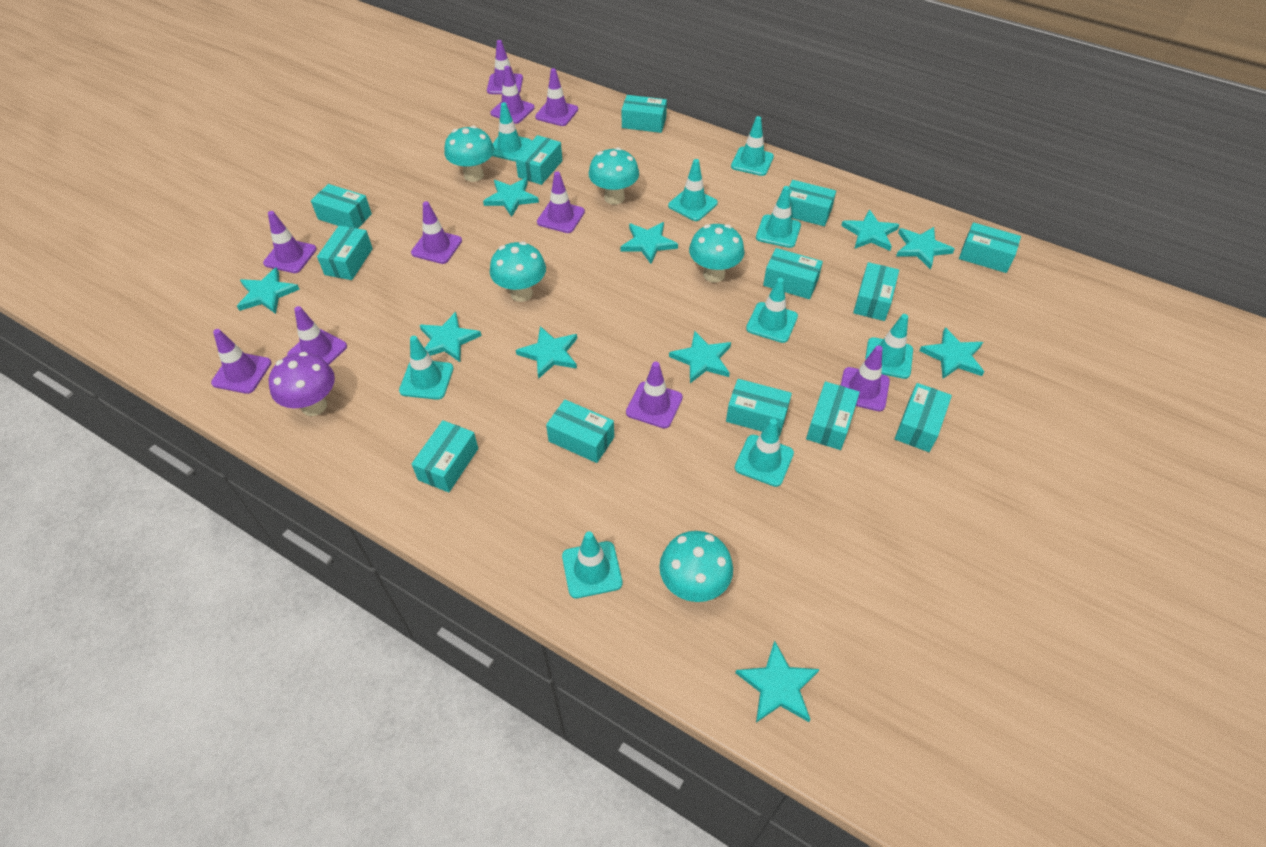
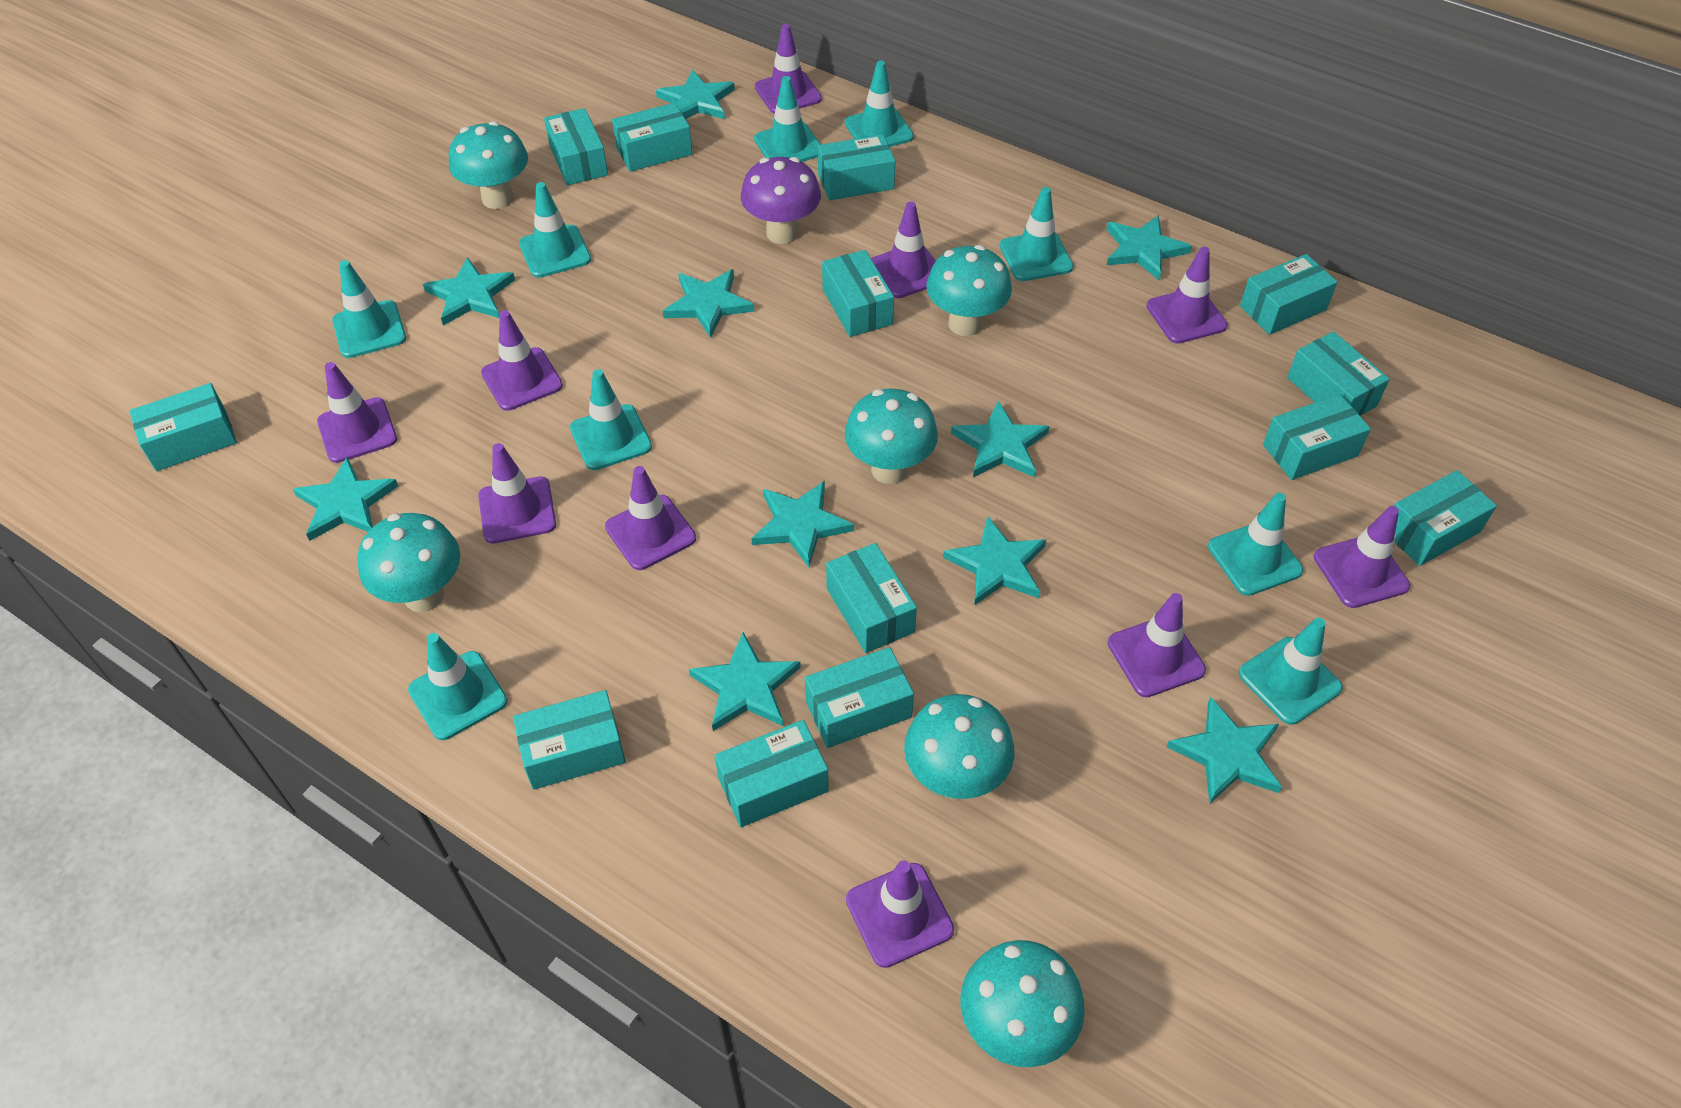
turquoise mushroom: [444,126,494,182] [490,241,546,302] [589,147,639,205] [659,531,733,602] [689,224,745,283] = 5 -> [357,513,460,612] [449,121,528,209] [845,388,938,484] [904,694,1014,799] [926,245,1012,336] [961,940,1085,1067] = 6

